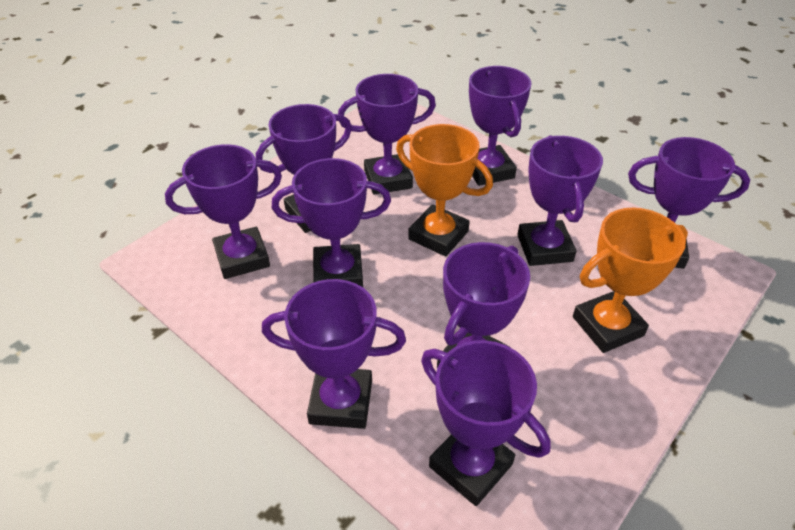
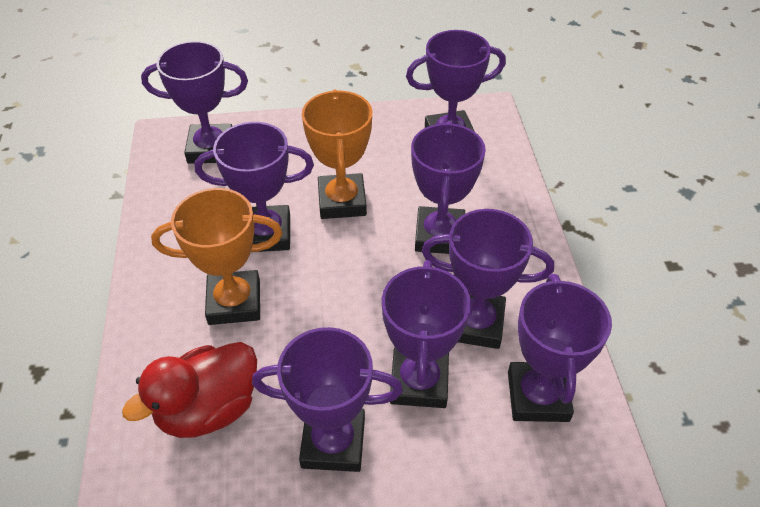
purple trophy: [165,144,282,279] [256,104,352,233] [262,279,406,429] [272,158,391,287] [338,74,436,195] [421,340,551,506] [437,242,530,368] [469,66,532,186] [517,135,603,266] [628,137,750,269] = 10 -> [141,41,248,164] [195,122,314,252] [252,327,403,472] [382,260,471,408] [406,30,506,132] [411,121,486,254] [422,209,554,349] [508,274,612,422] = 8
red duck: none = 0 -> [122,342,257,438] = 1

